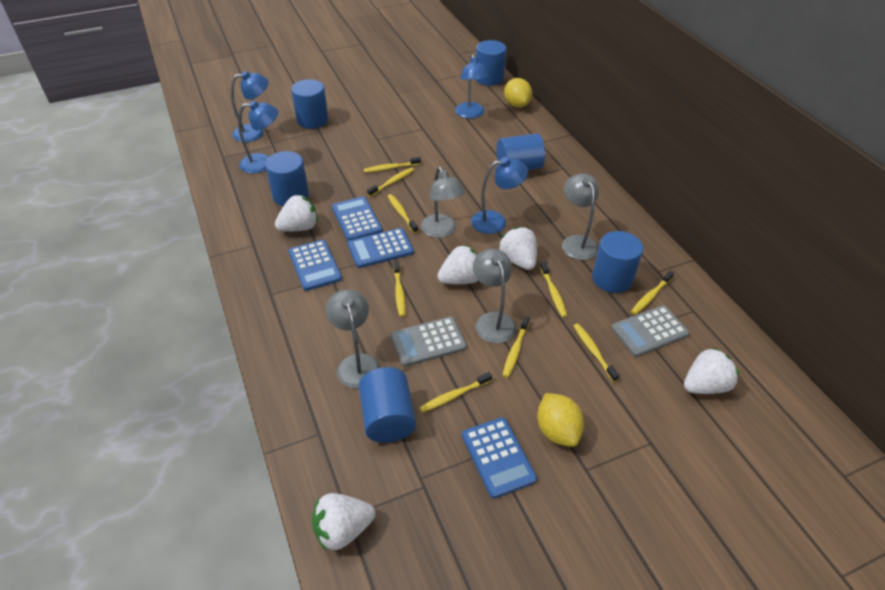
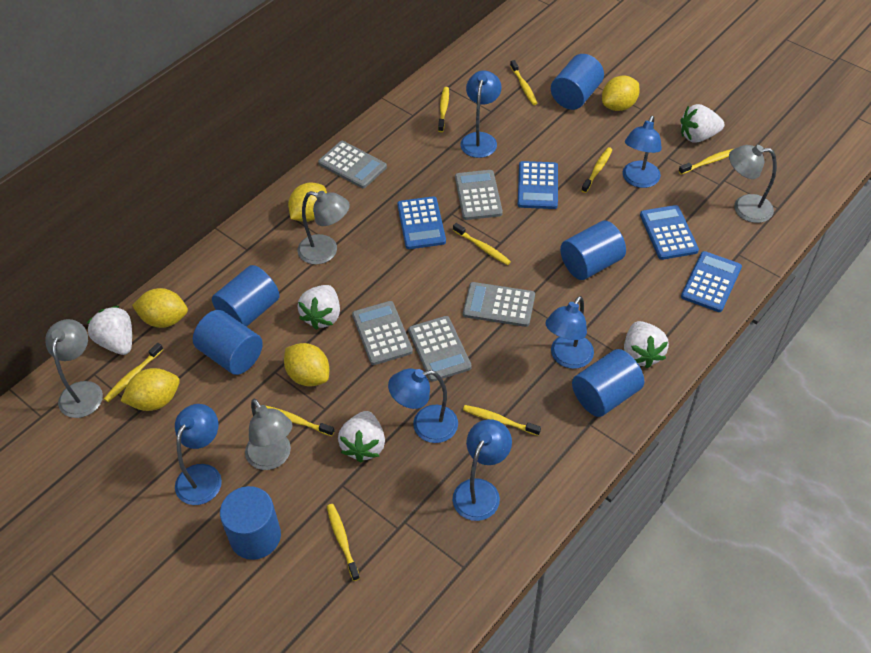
blue lamp: [231,71,269,142] [238,101,278,173] [455,54,489,119] [471,157,528,234] = 4 -> [175,404,222,505] [388,368,458,443] [452,419,512,521] [460,71,502,158] [545,296,594,369] [623,116,662,188] = 6
grey calculator: [391,316,467,367] [611,305,689,357] = 2 -> [318,141,387,188] [352,301,413,365] [408,316,472,382] [455,170,503,220] [463,282,535,327] = 5
yellow lemon: [504,78,532,107] [537,393,584,447] = 2 -> [121,368,180,411] [132,288,188,328] [284,343,329,387] [288,183,327,222] [602,76,640,111] = 5

